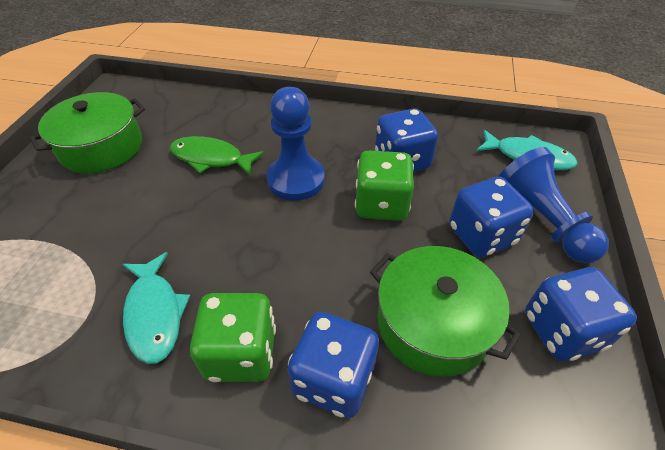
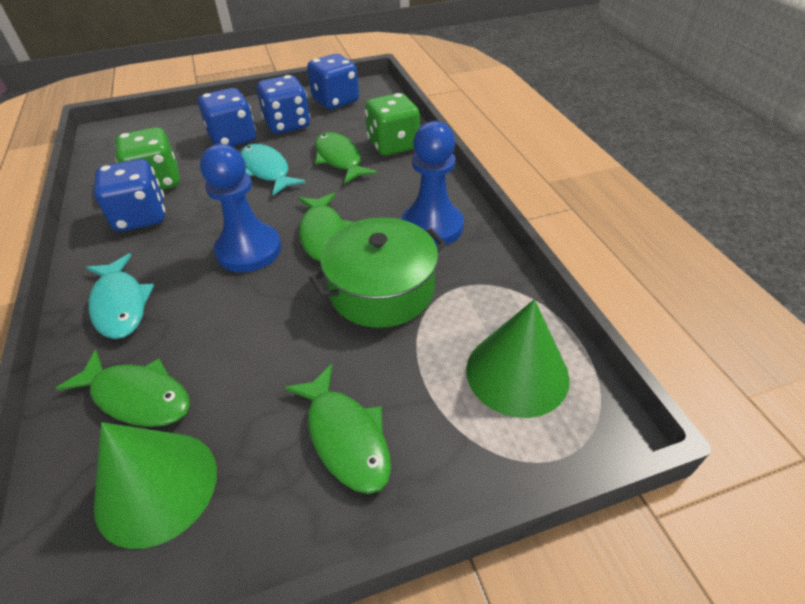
green cone: none = 0 -> [94,422,217,549] [466,299,570,418] = 2
green fish: [170,136,264,176] = 1 -> [56,350,190,427] [284,364,391,494] [298,193,353,262] [315,132,377,184] = 4
green pot: [30,92,145,173] [370,246,521,377] = 2 -> [309,217,446,328] = 1

